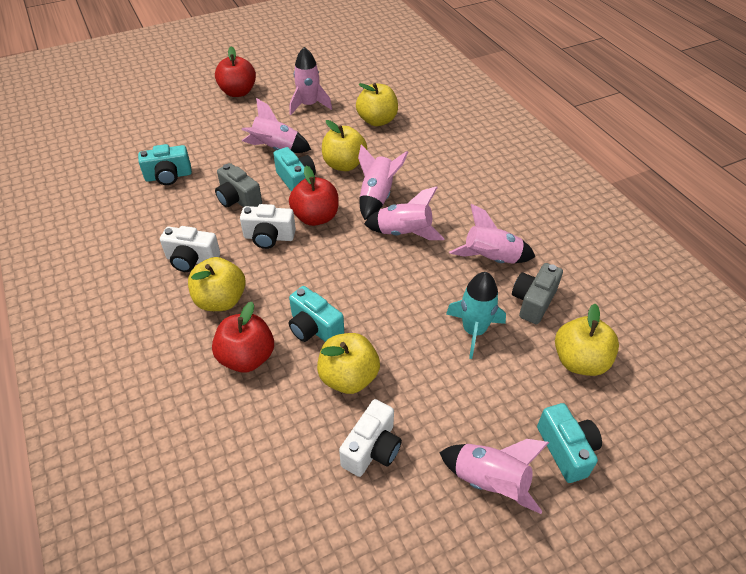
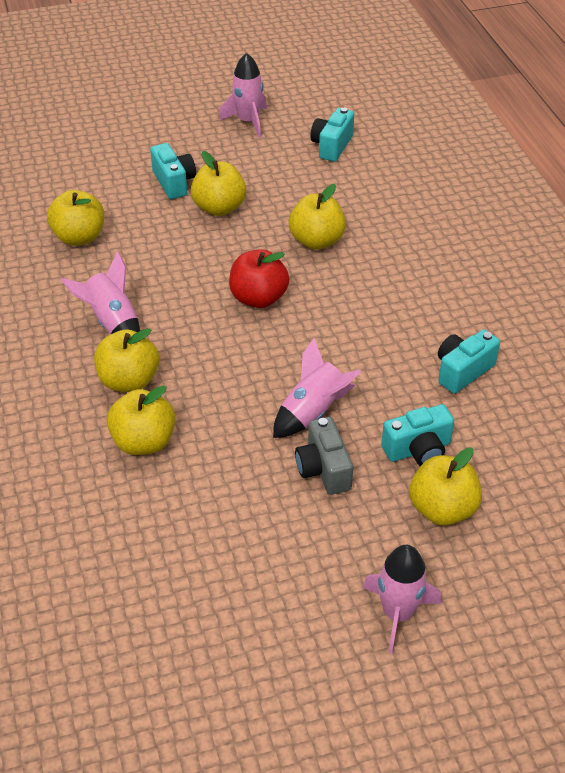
grey camera: [215,163,262,207] [512,263,563,325] = 2 -> [295,417,353,495] = 1
pink rocket: [242,98,311,153] [290,47,332,115] [358,144,408,220] [364,186,444,240] [439,439,549,514] [449,204,535,264] = 6 -> [61,251,140,334] [219,53,267,138] [273,338,362,438] [362,545,441,654] = 4
red apple: [212,302,274,372] [215,46,256,97] [289,166,338,226] = 3 -> [229,249,289,308] = 1
turquoise rocket: [446,272,506,359] = 1 -> none = 0
white camera: [160,226,220,272] [240,204,296,249] [339,399,402,477] = 3 -> none = 0
yellow apple: [188,257,246,311] [317,333,380,394] [322,120,367,171] [356,83,398,126] [555,304,619,376] = 5 -> [47,190,104,246] [94,328,159,392] [107,386,175,455] [191,151,246,216] [289,184,346,250] [409,447,482,525] = 6

